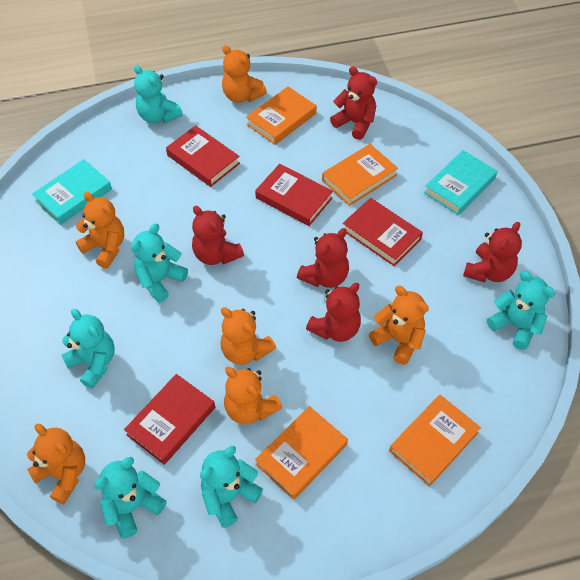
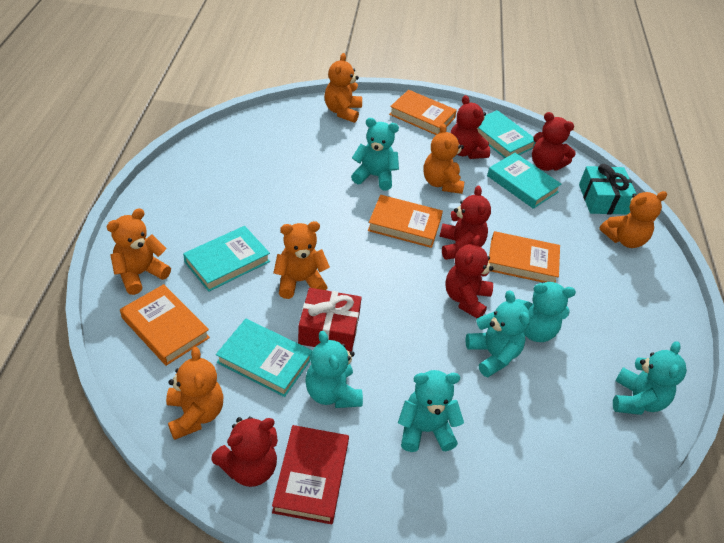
red book: [124,374,215,465] [166,125,240,187] [255,164,333,226] [343,198,423,266] = 4 -> [272,425,349,524] = 1
red gift: none = 0 -> [298,288,362,352] = 1
turquoise book: [32,159,112,225] [424,150,497,215] = 2 -> [183,226,270,292] [216,319,312,397] [477,110,536,158] [487,153,562,209] = 4
turquoise gift: none = 0 -> [579,164,636,215] = 1

